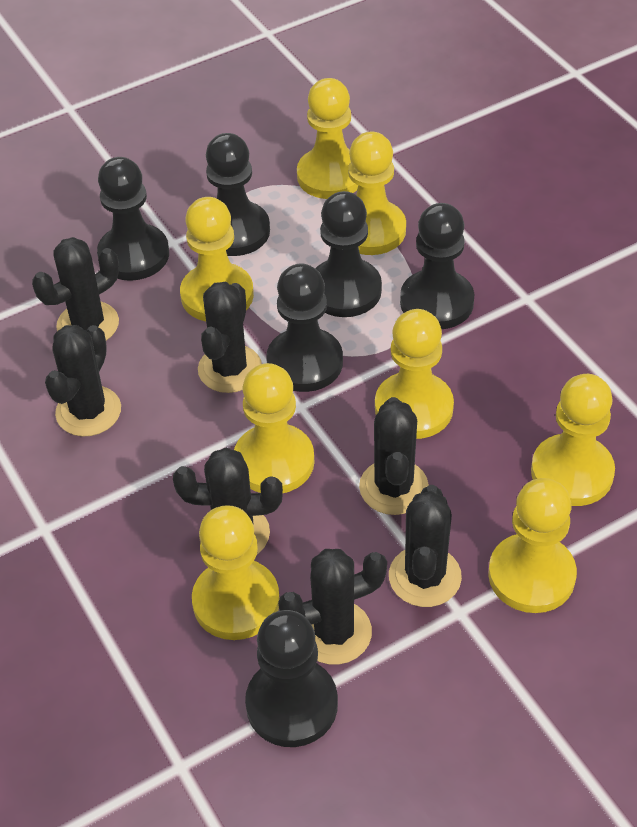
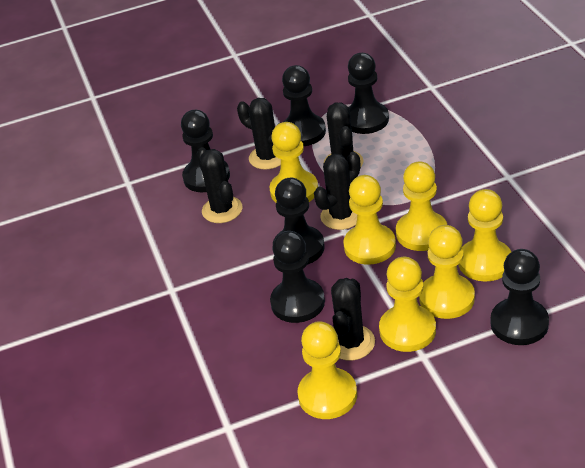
black cactus: [32,237,119,340] [45,325,121,437] [173,448,283,554] [198,282,262,393] [278,549,387,665] [359,397,429,515] [389,485,462,607] = 7 -> [197,147,243,223] [237,98,281,170] [314,152,360,230] [323,103,363,168] [331,278,375,360] = 5
yellow pawn: [180,197,254,322] [192,505,280,640] [234,363,315,493] [297,78,358,199] [348,131,406,255] [375,309,454,439] [488,478,577,613] [531,374,615,506] = 8 -> [269,122,318,202] [297,321,357,419] [343,175,396,265] [379,257,436,352] [396,161,447,251] [419,225,475,319] [458,189,511,282] = 7

